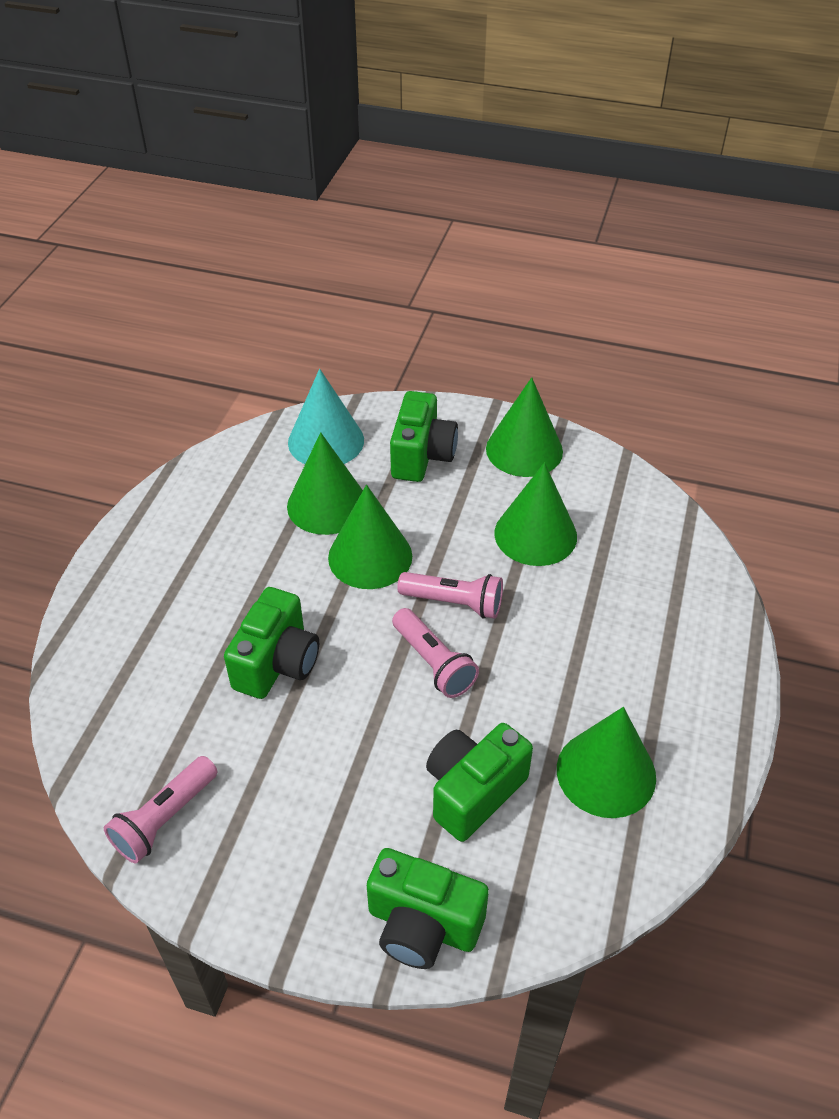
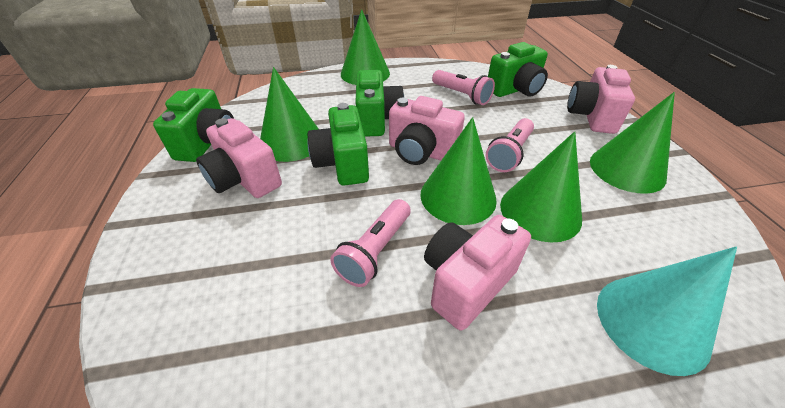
pink camera: none = 0 -> [196,118,282,198] [389,96,465,165] [424,215,531,331] [567,65,635,134] = 4

